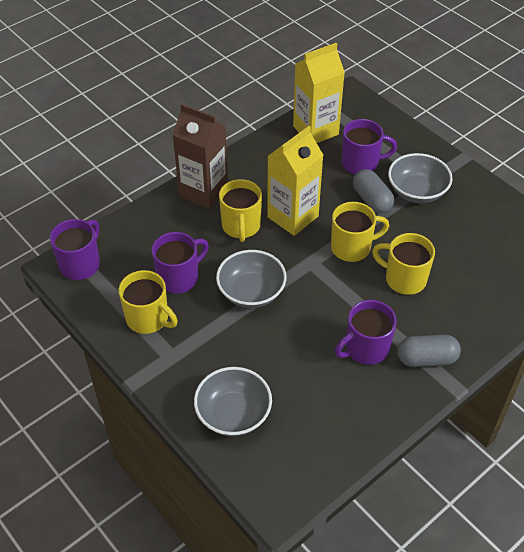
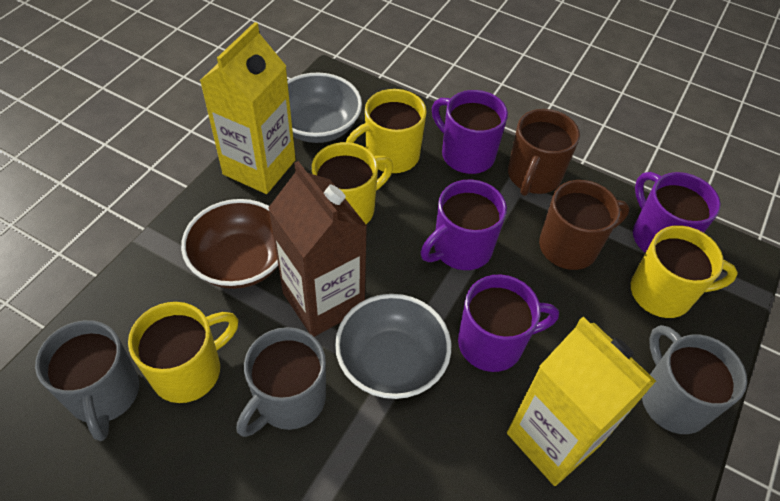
brown bowl: none = 0 -> [181,199,278,289] = 1
brown mug: none = 0 -> [508,109,580,196] [539,180,630,270] = 2
grey bowl: [194,367,272,437] [216,250,286,308] [388,153,453,203] = 3 -> [287,73,362,143] [335,294,451,399] = 2
grey capsule: [353,169,394,214] [397,335,461,367] = 2 -> none = 0
grey mug: none = 0 -> [35,320,139,441] [236,327,326,437] [642,325,747,434] = 3

